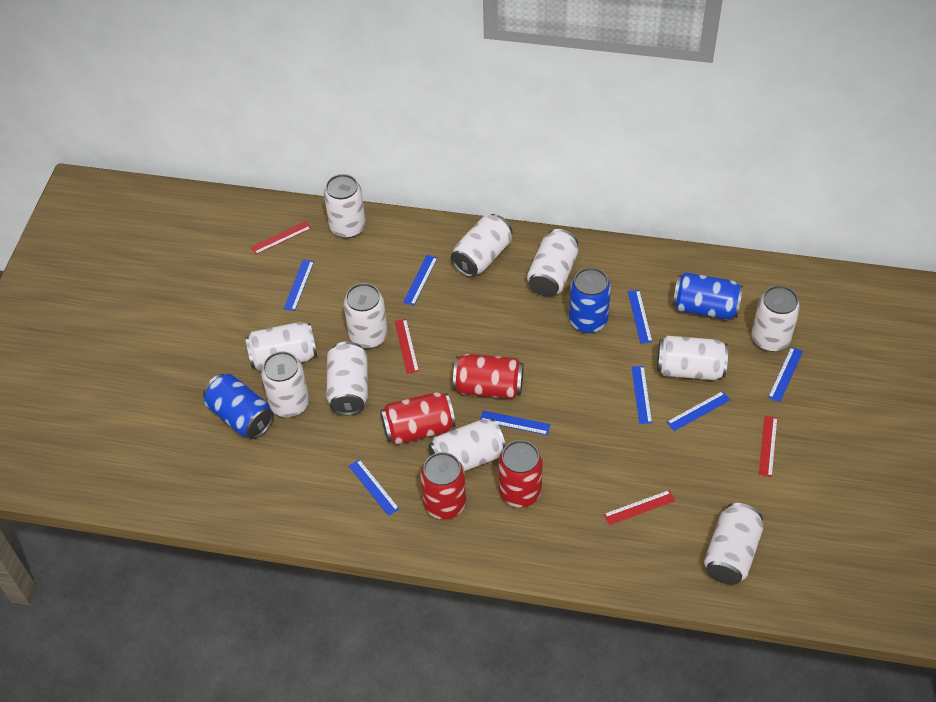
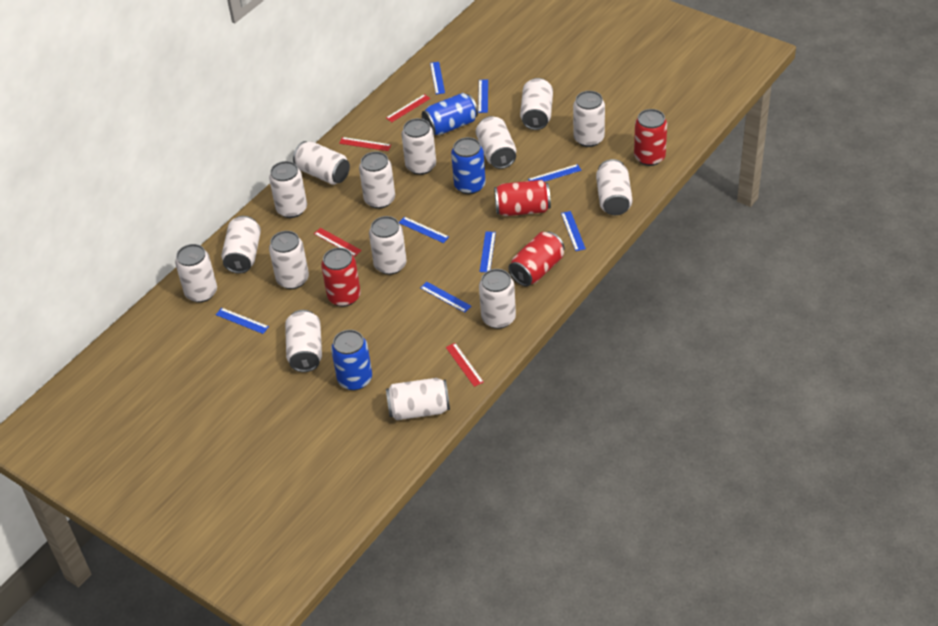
white can: [245,322,317,371] [261,351,309,417] [324,174,366,238] [326,342,368,415] [344,283,388,349] [428,419,506,471] [451,214,512,277] [527,229,578,297] [657,336,728,380] [704,503,763,585] [751,285,800,352] = 11 -> [175,244,217,303] [221,216,261,274] [269,161,307,218] [269,231,309,289] [285,310,322,372] [293,141,350,185] [359,152,395,209] [369,216,407,275] [386,378,450,420] [402,118,436,175] [476,116,516,169] [479,269,516,329] [520,78,553,130] [573,91,605,147] [596,159,633,215] = 15

